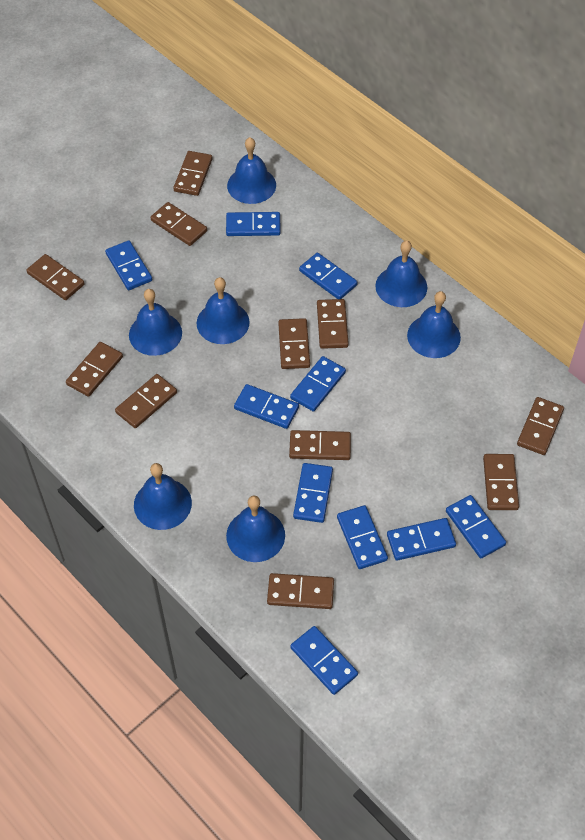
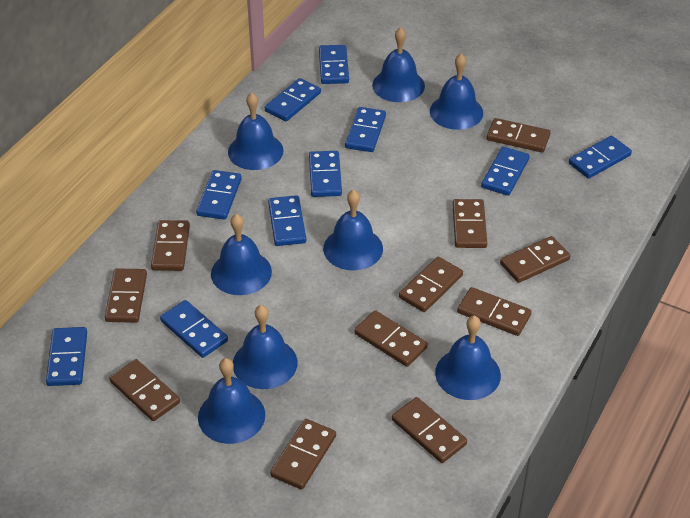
blue bell: [129,289,182,356] [134,463,192,530] [196,277,250,344] [226,495,285,562] [227,137,276,204] [375,240,427,307] [407,291,461,358] = 7 -> [198,358,265,444] [211,214,272,295] [228,93,283,170] [233,305,298,389] [323,189,383,271] [372,27,425,102] [430,54,483,130] [435,316,501,400] = 8

